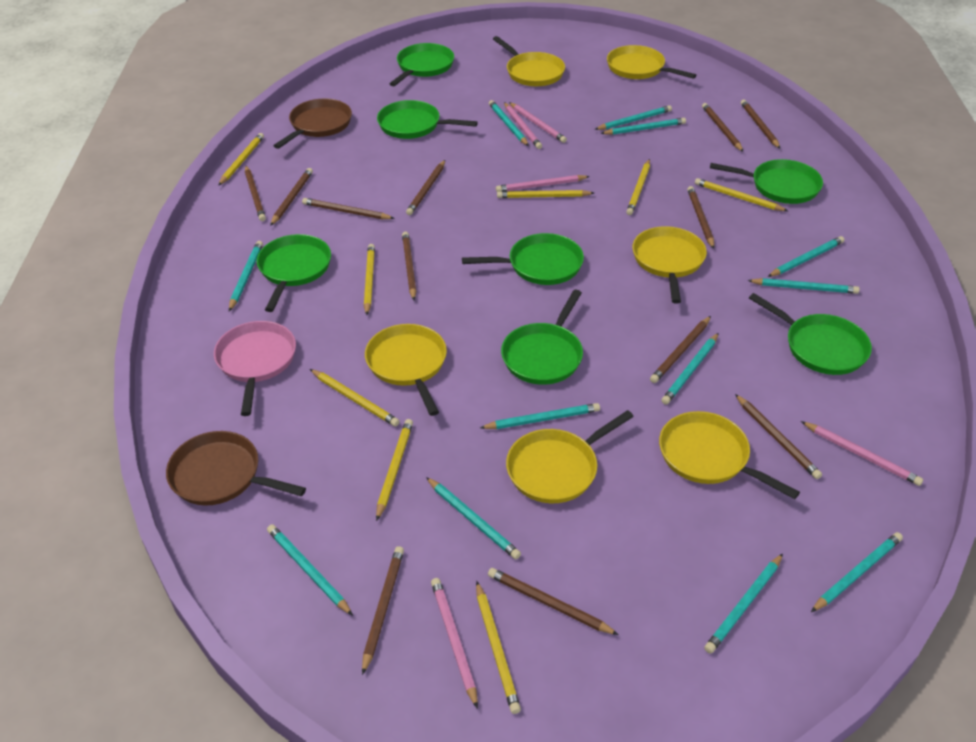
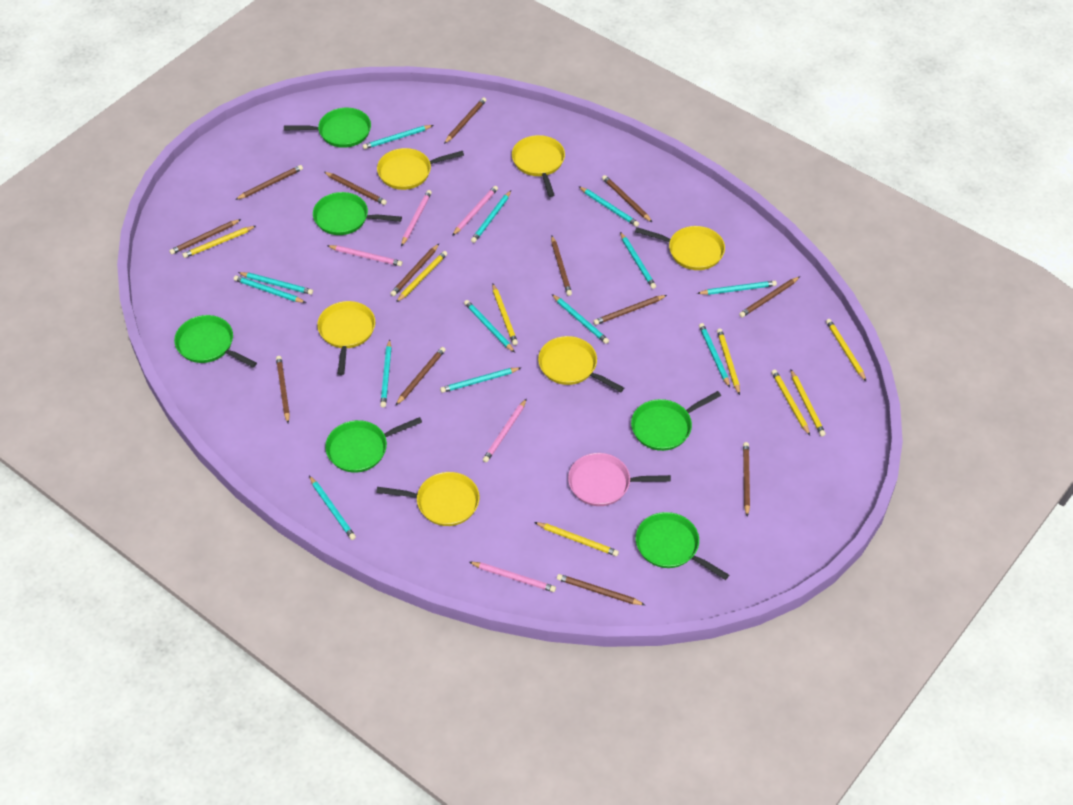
brown pan: [166,431,306,505] [274,98,352,149] = 2 -> none = 0
brown pencil: [245,166,266,221] [270,168,313,226] [302,198,395,219] [362,546,404,675] [402,232,416,300] [406,160,445,215] [488,568,619,635] [650,316,711,383] [687,186,714,249] [702,103,743,152] [735,394,822,479] [741,99,780,149] = 12 -> [169,219,241,255] [235,165,303,200] [276,356,290,423] [324,172,387,205] [390,244,439,296] [395,347,446,406] [444,97,486,144] [551,236,572,296] [557,574,645,605] [593,295,667,325] [602,175,652,222] [739,276,800,318] [743,442,750,517] = 13
green pan: [257,234,331,312] [377,100,478,139] [389,43,454,86] [462,233,584,285] [501,290,583,385] [710,159,823,204] [749,293,872,375] = 7 -> [174,315,257,368] [284,108,371,148] [313,192,402,235] [325,417,422,472] [631,391,721,451] [636,512,729,580] = 6
turquoise pencil: [229,241,263,311] [267,524,353,616] [426,477,521,559] [480,403,600,429] [489,100,529,146] [594,105,672,130] [600,118,686,135] [662,333,719,405] [704,554,783,654] [747,278,860,294] [767,236,845,277] [811,532,903,612] = 12 -> [234,275,306,303] [238,272,313,295] [309,476,356,540] [363,125,433,149] [380,339,392,408] [440,367,521,393] [464,300,515,353] [471,191,511,243] [552,294,609,344] [579,186,639,227] [620,232,656,289] [697,281,777,295] [699,323,730,388] = 13

